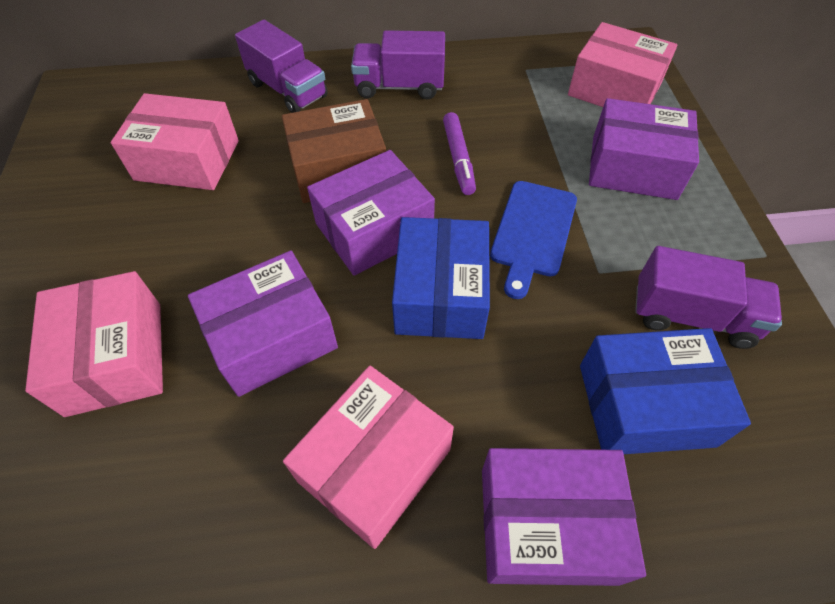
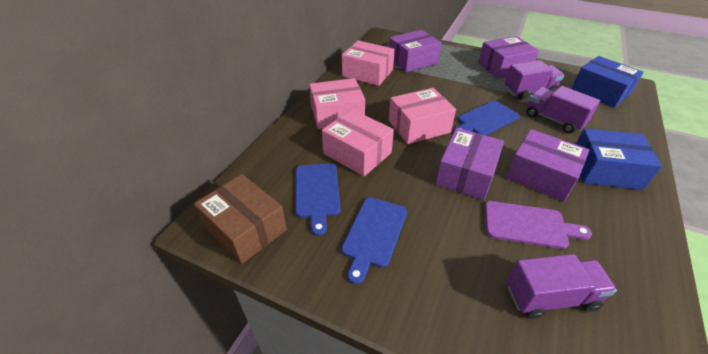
blue cutting board: [490,181,577,299] = 1 -> [295,163,341,236] [341,197,407,284] [453,101,520,135] = 3
purple cutting board: none = 0 -> [485,201,592,249] = 1
purple marker: [443,112,476,195] = 1 -> none = 0

